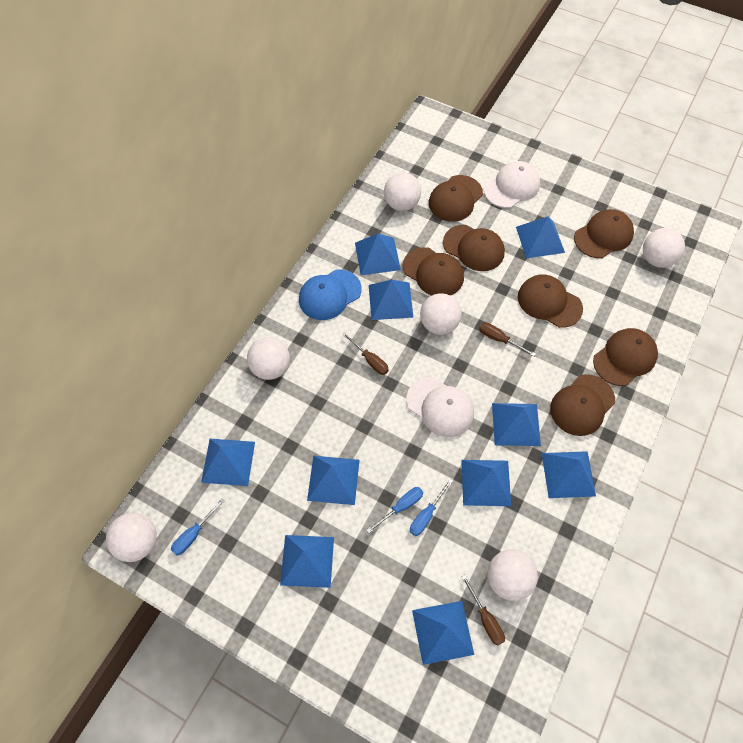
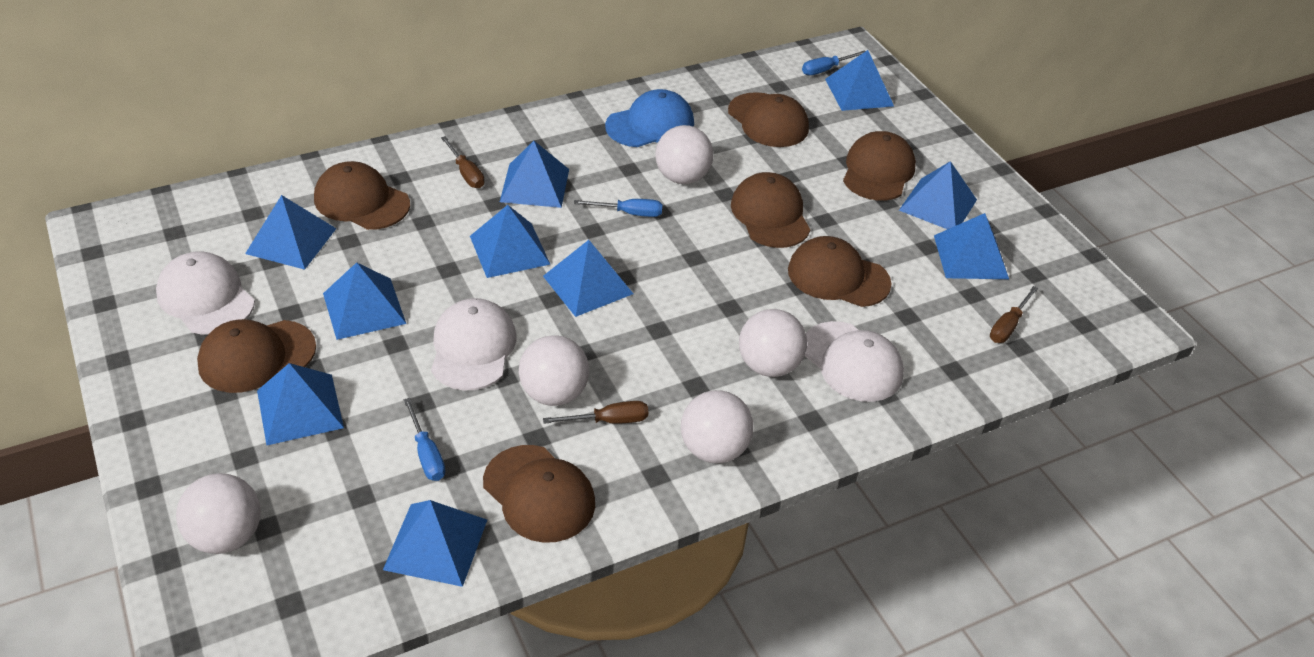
white ball: [106,513,157,562] [247,337,290,380] [384,172,421,211] [420,293,462,335] [488,550,538,601] [643,228,685,268] = 6 -> [176,473,261,554] [519,335,589,406] [655,125,713,184] [681,390,753,464] [739,309,807,377] = 5
white cap: [406,377,474,437] [484,161,540,208] = 2 -> [156,251,255,334] [431,298,516,390] [805,321,904,402] = 3

